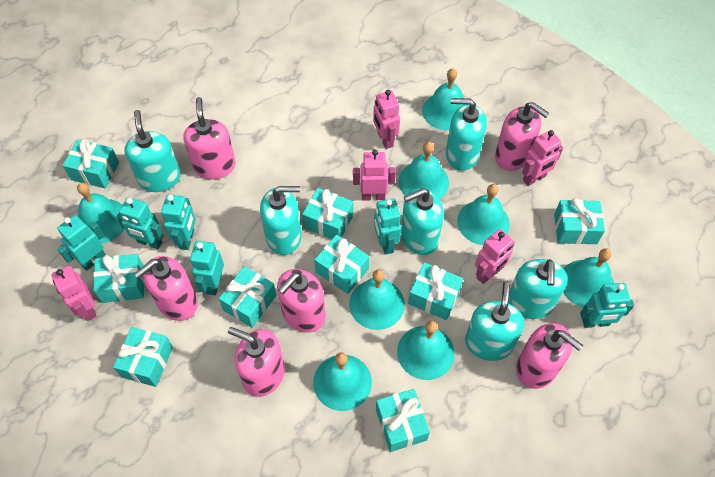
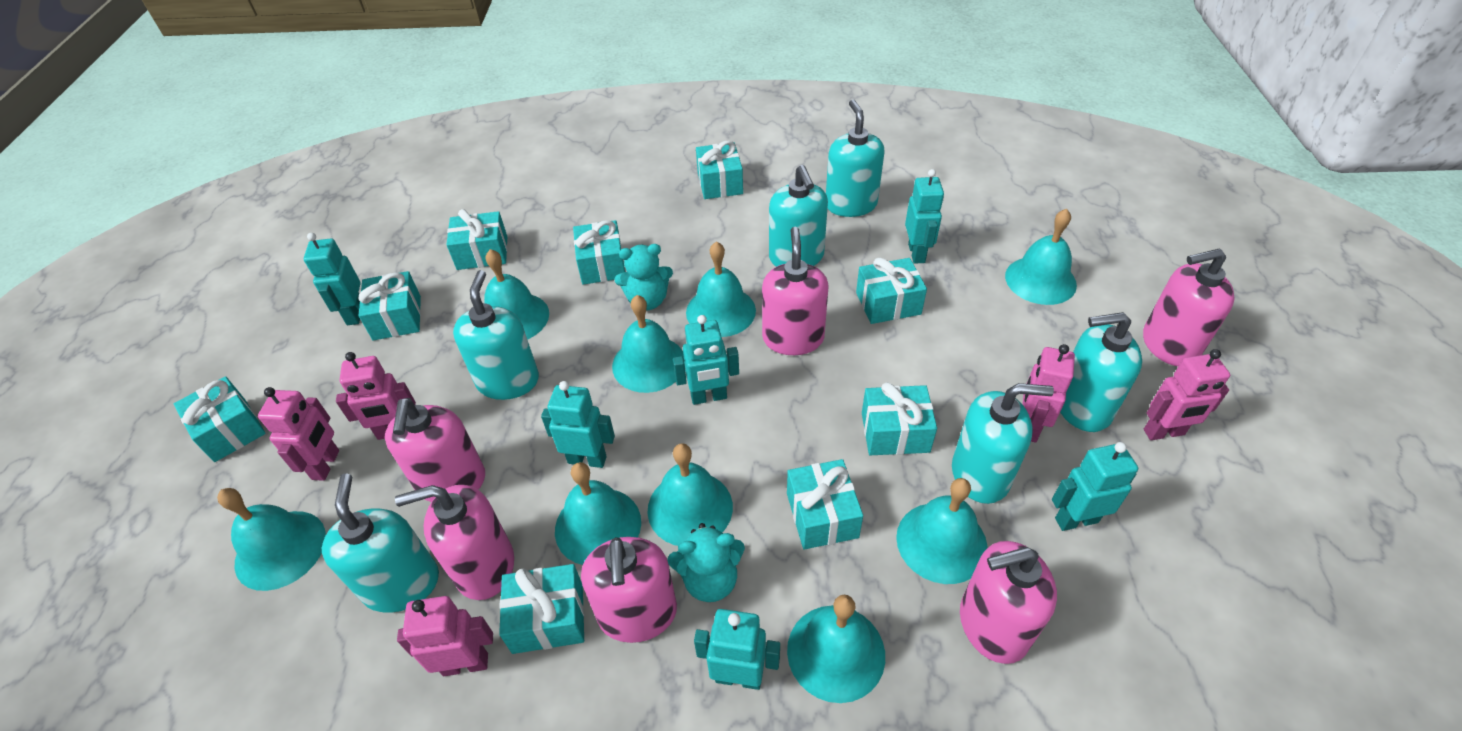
turquoise bell: [77,183,125,244] [313,352,372,411] [349,270,405,330] [397,321,454,380] [399,142,449,199] [422,68,466,130] [457,184,510,245] [563,248,614,308] = 8 -> [217,488,326,591] [484,249,549,340] [555,462,641,565] [612,295,685,393] [648,443,733,546] [686,241,756,337] [787,595,885,703] [896,478,988,584] [1005,209,1077,305] = 9
turquoise teddy bear: none = 0 -> [615,244,673,310] [667,523,745,602] = 2

